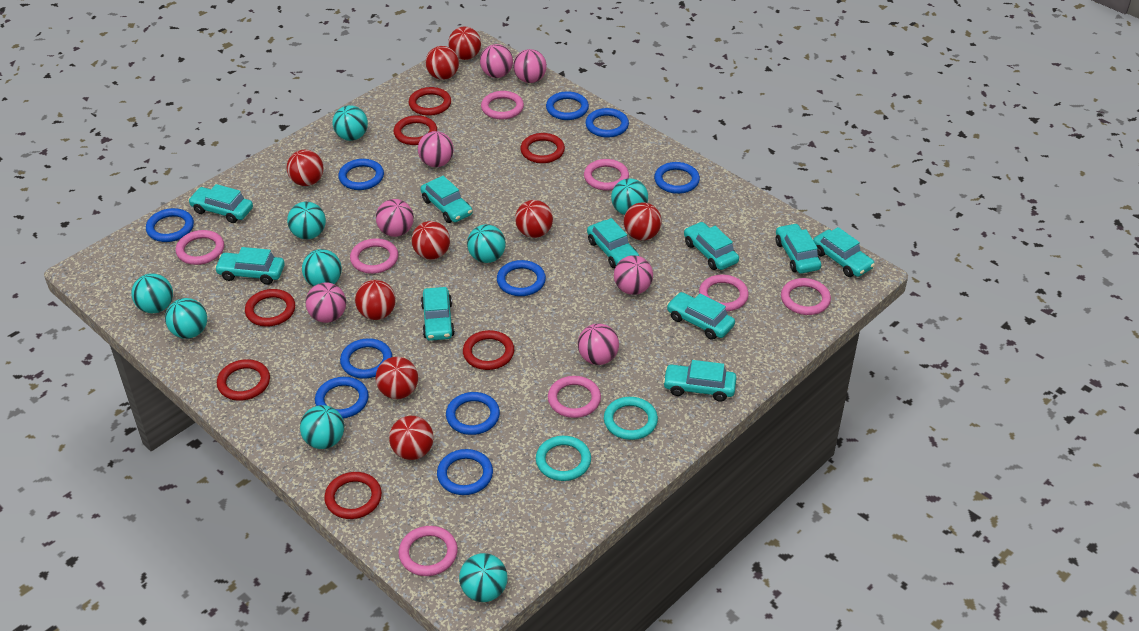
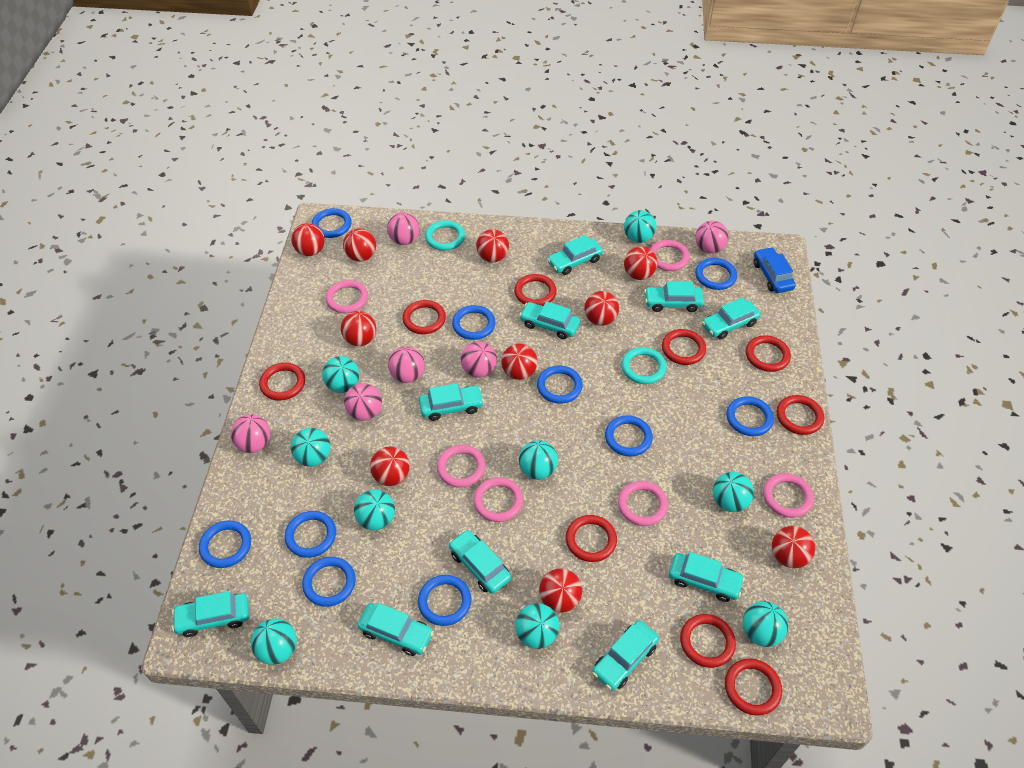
blue car: none = 0 -> [754,247,796,293] = 1
pink ball: [306,283,346,323] [376,199,414,237] [418,131,454,167] [480,44,513,78] [513,49,547,83] [578,323,619,365] [614,255,653,295] = 7 -> [231,414,271,453] [344,383,382,421] [387,212,420,245] [388,347,425,383] [461,341,497,378] [695,221,729,254] = 6
pink ring: [176,230,224,265] [350,238,398,274] [399,526,458,576] [481,91,524,120] [548,376,601,418] [584,159,629,191] [699,274,749,311] [781,278,831,315] = 8 -> [326,280,368,313] [437,445,486,488] [473,477,523,522] [618,481,668,526] [650,240,690,271] [763,473,814,518] = 6
red ball: [287,150,324,186] [355,280,396,320] [375,357,418,399] [389,416,434,460] [412,221,450,260] [426,46,459,80] [448,27,481,60] [515,200,553,238] [624,202,662,240] = 9 -> [291,223,325,256] [341,311,376,346] [343,228,376,262] [370,447,410,486] [476,229,509,262] [501,343,538,380] [539,568,582,612] [584,291,619,326] [624,246,657,280] [772,526,815,568] = 10
red ring: [217,359,270,401] [245,289,295,327] [324,472,382,519] [393,115,437,145] [409,87,451,116] [463,330,514,370] [520,133,565,163] = 7 -> [259,363,305,401] [403,300,446,334] [514,274,557,306] [566,515,617,562] [662,329,706,365] [680,614,736,668] [725,659,782,715] [746,335,791,372] [777,395,824,435] = 9

